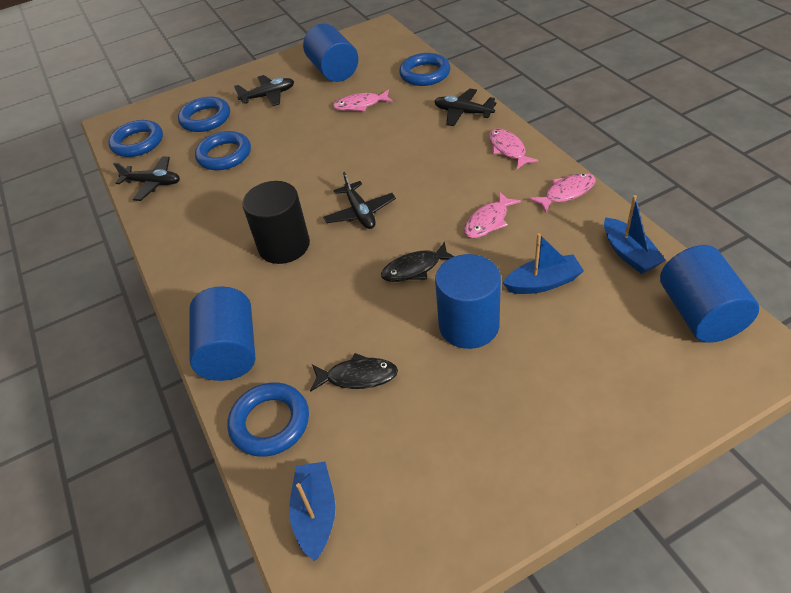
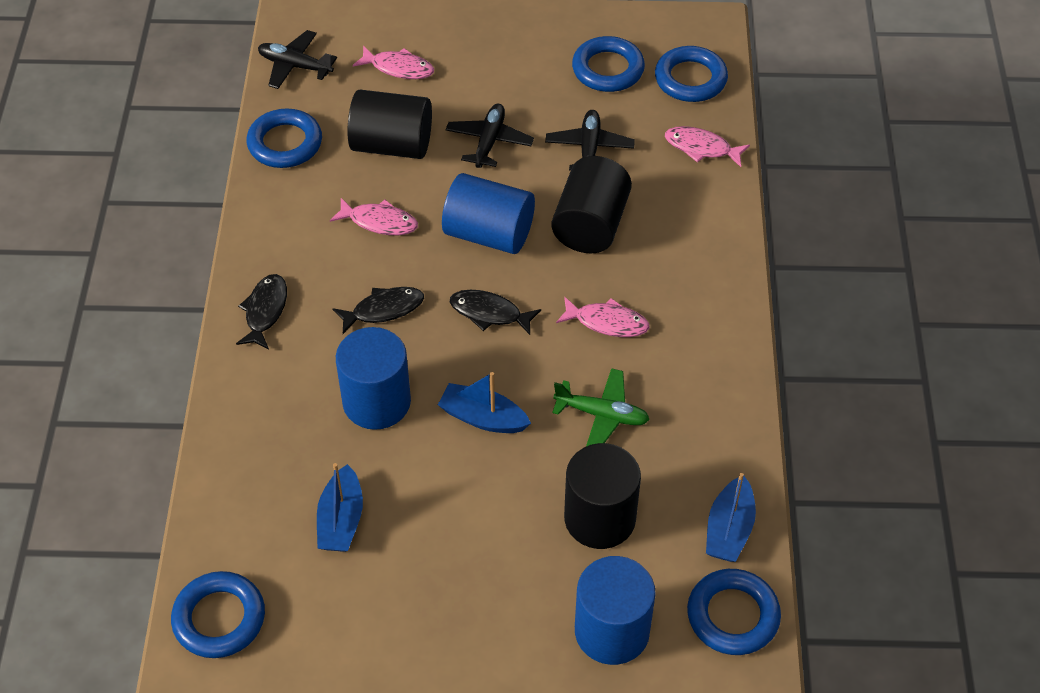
black cylinder: [242,181,310,264] = 1 -> [347,90,432,159] [551,156,632,253] [564,443,641,549] = 3
black fish: [310,353,398,392] [381,242,455,282] = 2 -> [236,274,287,349] [332,287,424,334] [450,290,541,335] = 3
black plane: [113,156,180,201] [234,75,294,106] [323,172,396,229] [434,89,496,126] = 4 -> [258,30,337,89] [446,104,534,168] [545,110,635,171] = 3
blue cylinder: [190,286,255,381] [303,23,358,82] [435,254,501,349] [660,245,759,343] = 4 -> [336,327,411,430] [442,173,535,254] [575,556,656,665] = 3
green plane: none = 0 -> [552,368,650,446] = 1

